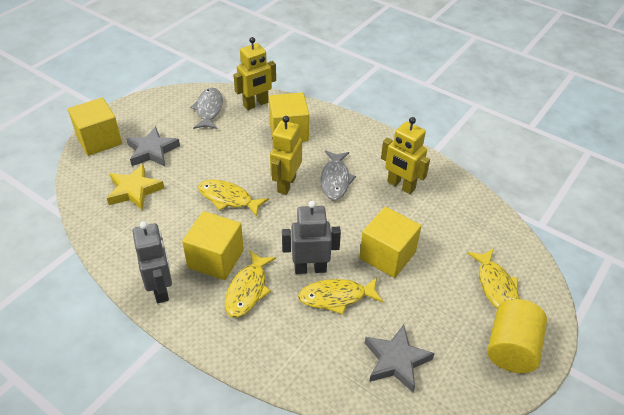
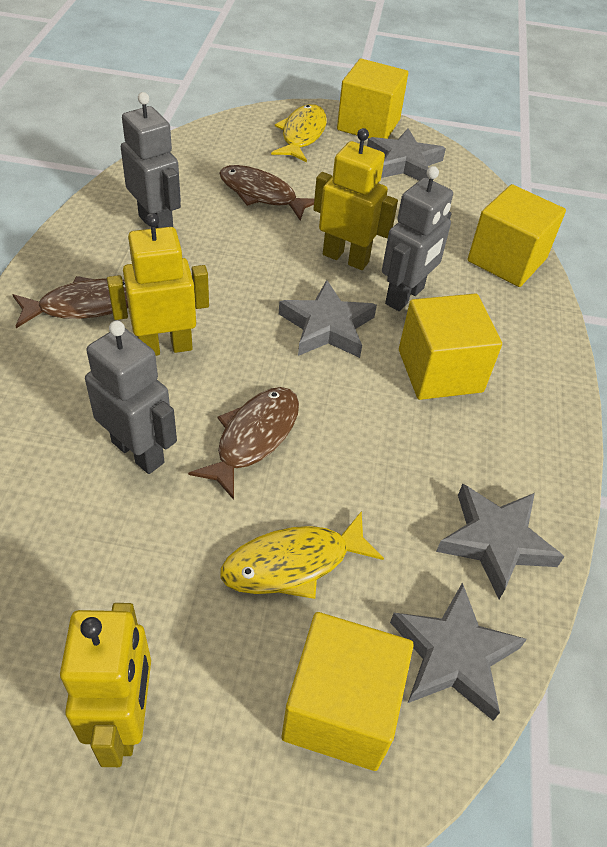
brown fish: none = 0 -> [12,276,128,328] [188,387,299,500] [219,165,314,221] = 3
grey fish: [190,88,223,129] [321,150,356,200] = 2 -> none = 0
grey robot: [133,221,172,303] [282,201,341,274] = 2 -> [85,321,177,474] [121,92,181,228] [382,166,453,311] = 3
grey star: [126,126,180,167] [365,324,435,392] = 2 -> [279,280,377,358] [367,128,446,181] [390,582,527,721] [436,484,565,599] = 4
yellow cylinder: [487,299,547,373] = 1 -> none = 0
yellow fish: [198,180,269,217] [225,250,276,317] [298,278,383,314] [467,248,519,308] = 4 -> [220,511,384,599] [271,104,327,162] = 2
yellow star: [107,164,164,210] = 1 -> none = 0

